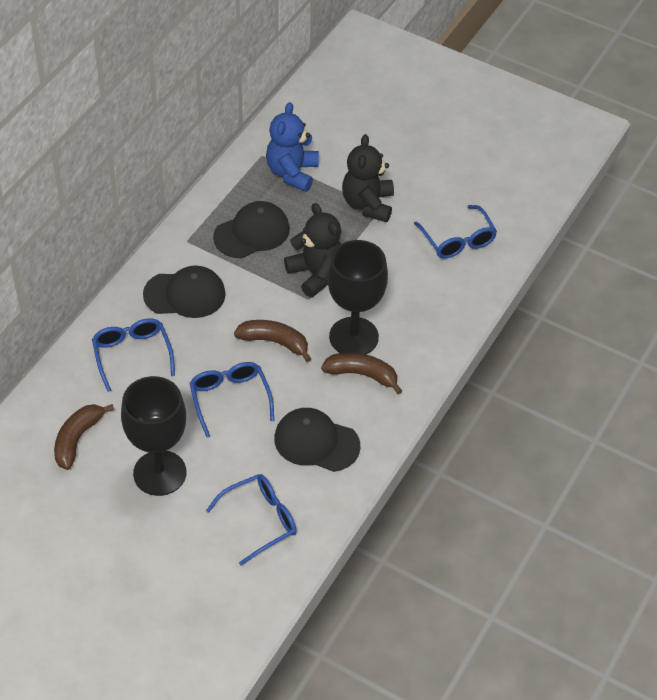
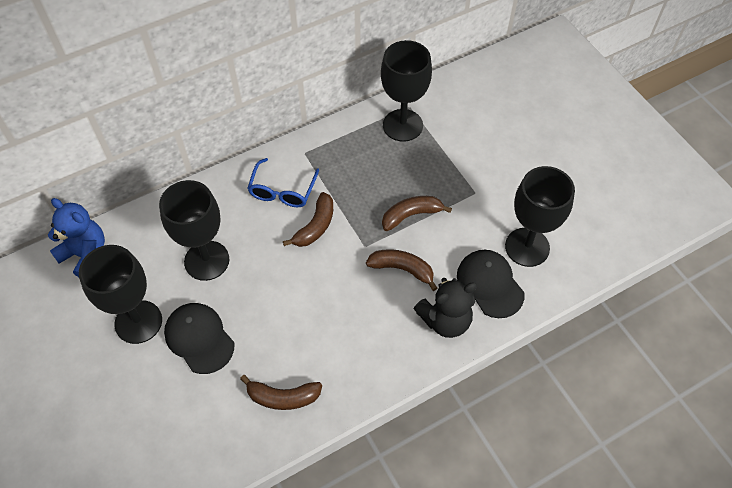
black cap: [143,266,226,318] [213,201,290,258] [274,408,360,472] = 3 -> [164,303,234,374] [457,250,525,318] = 2
black goblet: [121,376,186,496] [327,240,388,354] = 2 -> [79,245,162,344] [159,180,229,281] [381,40,432,142] [505,166,575,267] = 4
black teddy bear: [284,203,341,298] [342,134,394,222] = 2 -> [414,278,477,338] = 1
blue glasses: [92,318,175,392] [189,362,274,437] [206,474,297,566] [414,205,497,258] = 4 -> [247,158,319,207] = 1
brown banana: [54,404,114,470] [234,320,311,362] [321,353,402,394] = 3 -> [240,375,322,410] [283,192,333,247] [366,249,437,291] [382,196,452,231] = 4

